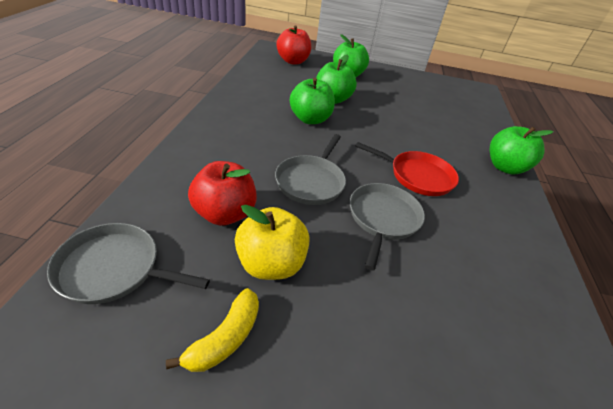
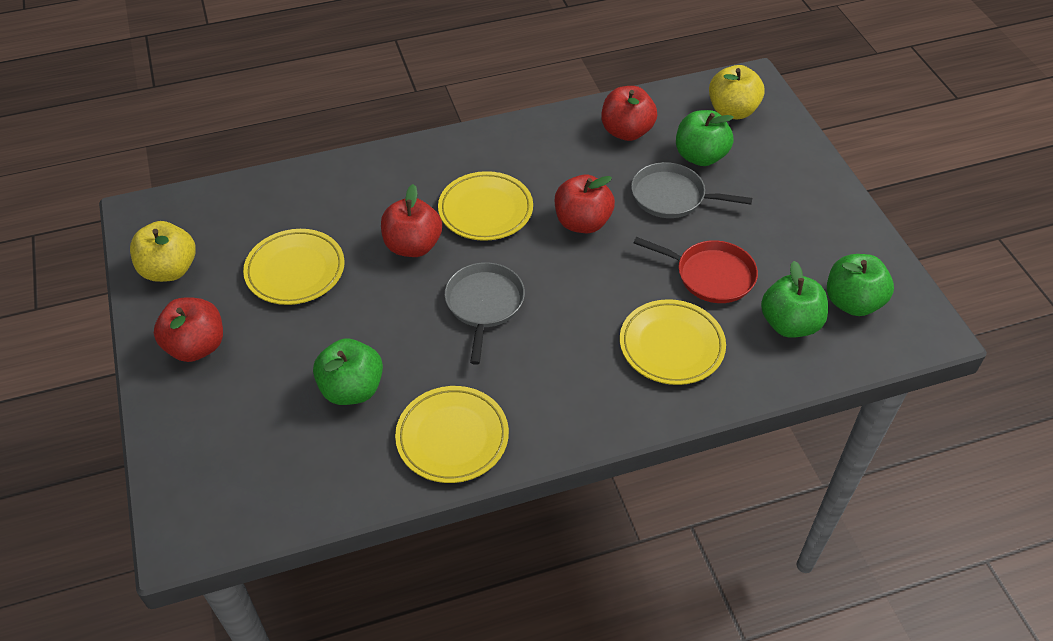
grey pan: [47,223,210,304] [275,134,346,205] [350,183,425,271] = 3 -> [444,262,525,365] [631,162,752,218] = 2
red apple: [188,161,257,226] [276,26,311,64] = 2 -> [154,298,223,362] [381,184,442,257] [555,175,615,233] [602,86,657,141] = 4
yellow apple: [235,205,310,280] = 1 -> [130,221,195,282] [709,65,765,119] = 2
yellow banana: [166,288,259,372] = 1 -> none = 0
yellow plate: none = 0 -> [243,229,345,305] [395,386,509,483] [438,171,533,241] [620,299,726,385] = 4

